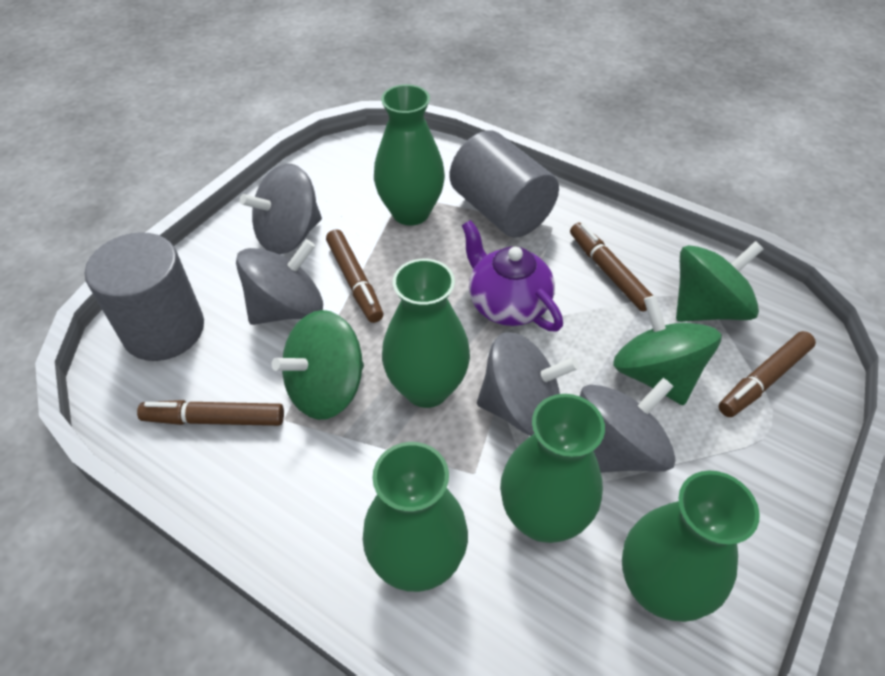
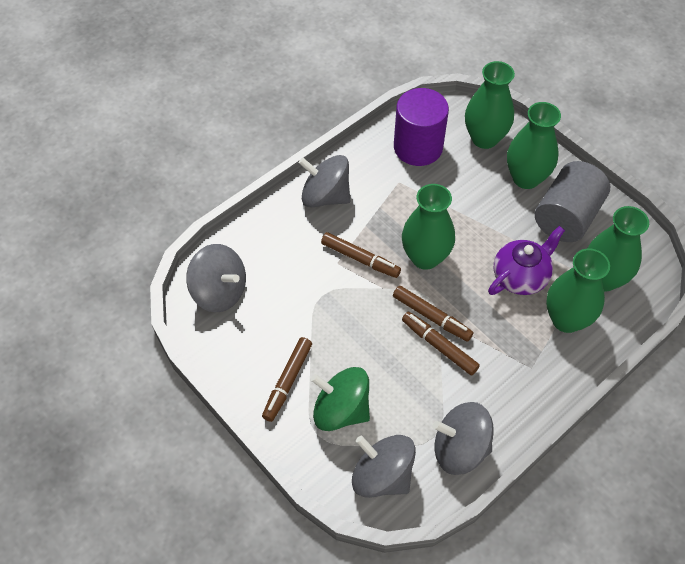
green spinning top: [272,310,364,420] [613,295,722,405] [676,241,764,322] = 3 -> [311,367,370,431] = 1
grey cylinder: [85,232,204,361] [450,130,559,238] = 2 -> [535,161,610,242] = 1
purple cylinder: none = 0 -> [394,88,449,166] = 1

